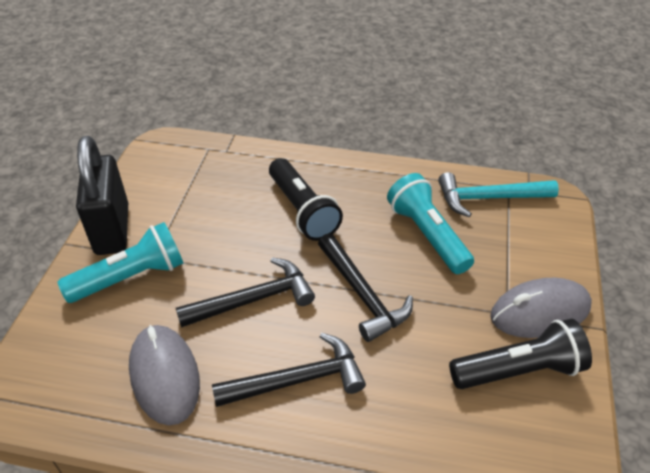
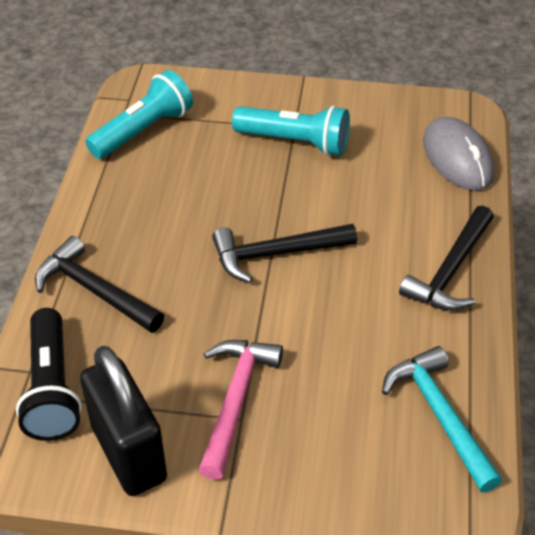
black flashlight: [269,158,343,241] [449,319,592,389] = 2 -> [16,308,82,441] = 1
grey mouse: [129,325,200,425] [490,278,592,338] = 2 -> [423,117,494,191] = 1
pink hammer: none = 0 -> [198,340,283,480] = 1

